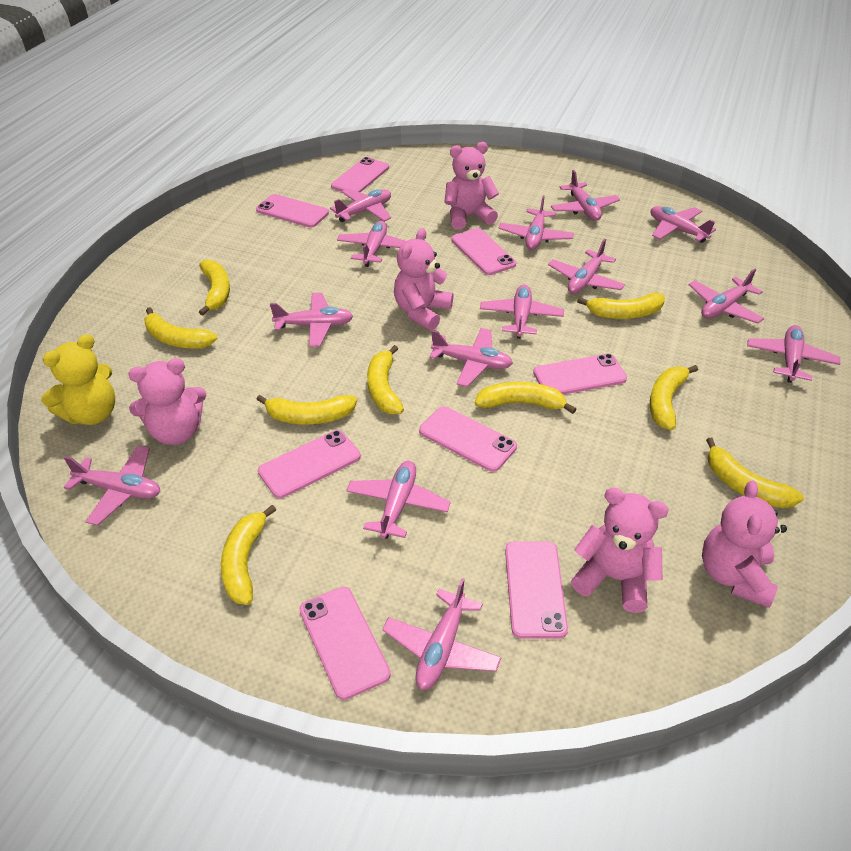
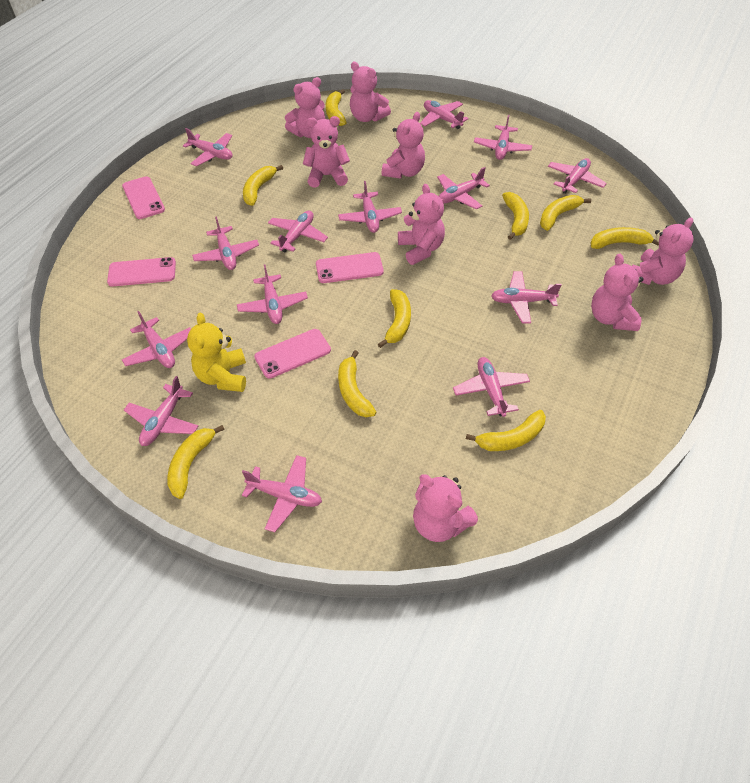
pink phone: [256,194,329,228] [258,430,361,498] [299,587,391,700] [331,157,389,193] [419,406,517,472] [451,228,516,275] [505,541,568,639] [533,354,627,395] = 8 -> [107,257,176,287] [122,176,165,219] [254,329,331,379] [316,252,384,283] = 4
pink teddy bear: [128,358,206,445] [394,228,453,330] [444,142,499,229] [571,487,669,613] [702,481,787,608] = 5 -> [285,77,325,138] [303,116,350,188] [350,62,391,122] [382,112,425,179] [398,184,445,265] [413,474,478,542] [591,254,644,331] [632,217,694,285] = 8

